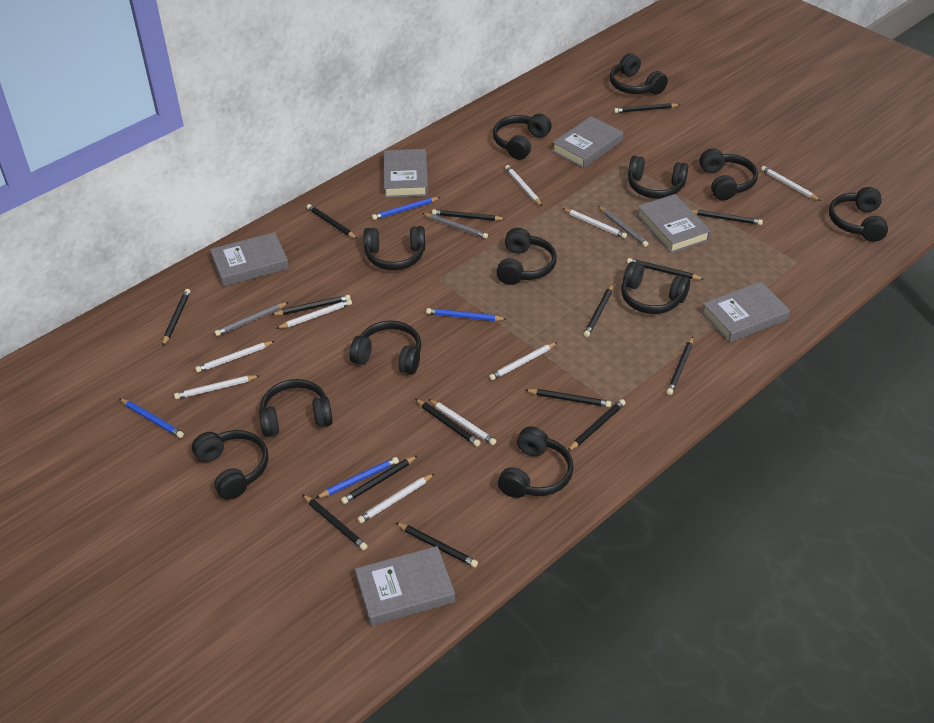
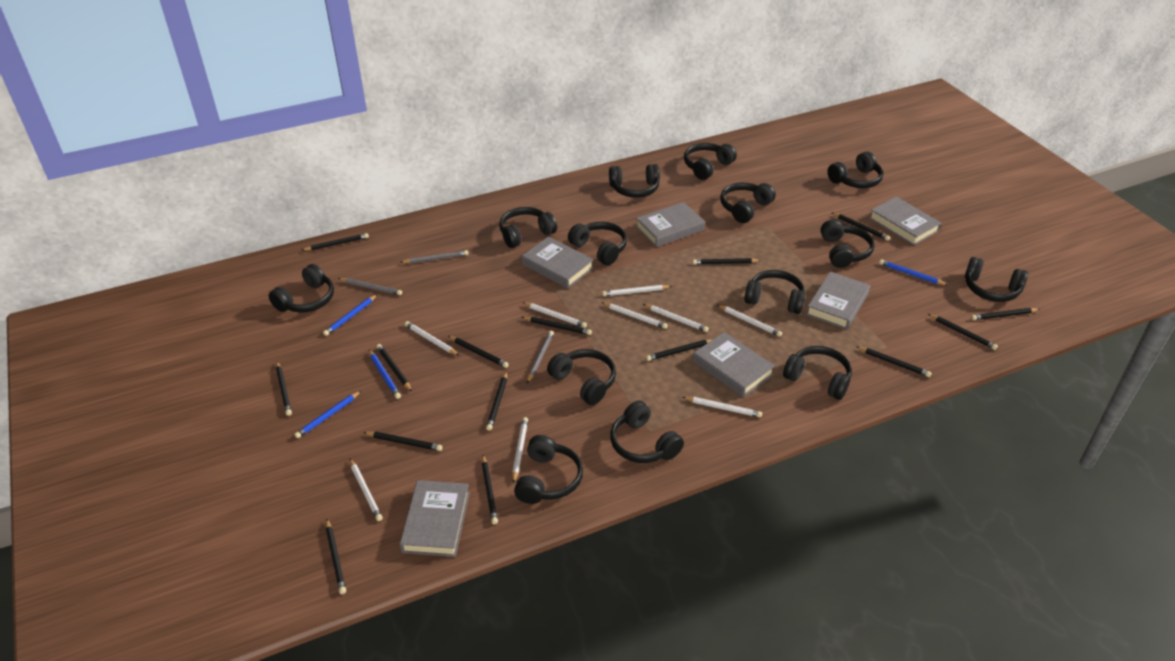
black headphones: [192,430,268,500] [259,379,333,437] [350,320,421,375] [363,226,425,270] [493,114,552,160] [496,228,557,285] [498,427,574,498] [610,53,668,94] [621,261,690,314] [628,156,688,199] [699,149,758,200] [829,187,888,242] = 12 -> [269,264,334,313] [499,207,557,248] [514,435,583,504] [547,349,616,405] [568,222,627,265] [609,164,660,198] [610,400,684,463] [684,143,737,180] [720,183,776,223] [744,270,805,314] [783,346,852,400] [821,219,875,268] [827,151,883,188] [965,257,1028,302] = 14

